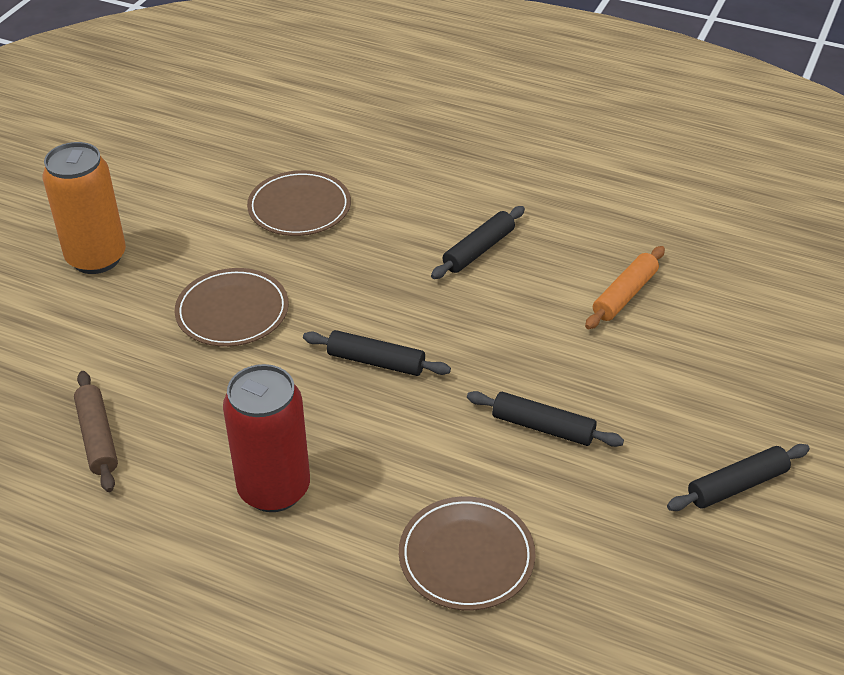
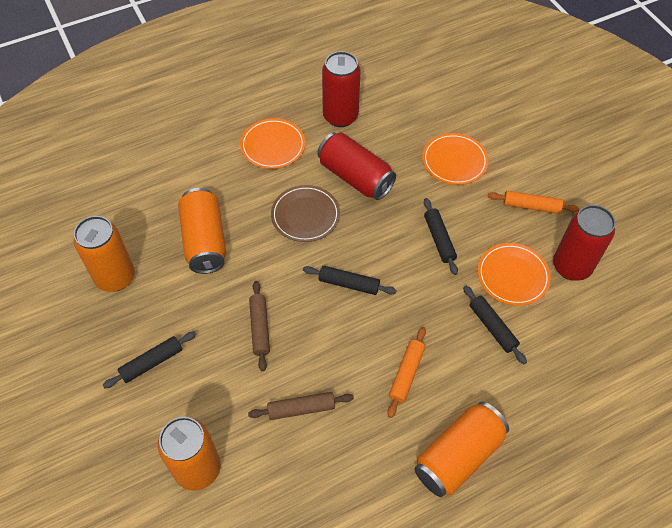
brown plate: [175,268,289,347] [247,170,351,236] [399,496,535,611] = 3 -> [271,185,340,242] = 1
brown rolling pin: [74,371,118,492] = 1 -> [248,392,354,420] [249,281,270,371] = 2
orange can: [43,142,126,274] = 1 -> [74,216,135,292] [158,417,220,491] [178,188,226,274] [414,402,509,497] = 4
orange plate: none = 0 -> [240,118,305,169] [422,133,489,185] [478,243,551,306] = 3
orange rolling pin: [585,246,665,329] = 1 -> [387,327,426,418] [488,191,579,214] = 2
red can: [223,364,310,512] = 1 -> [317,132,396,200] [322,51,361,127] [553,205,615,281] = 3

